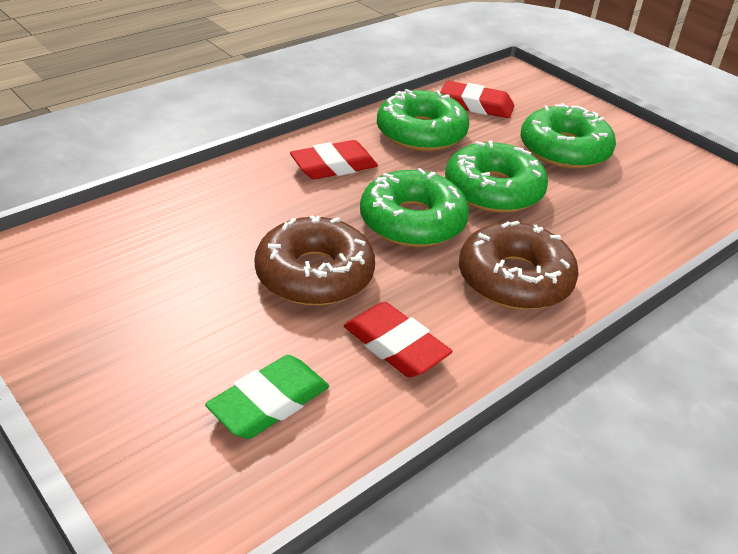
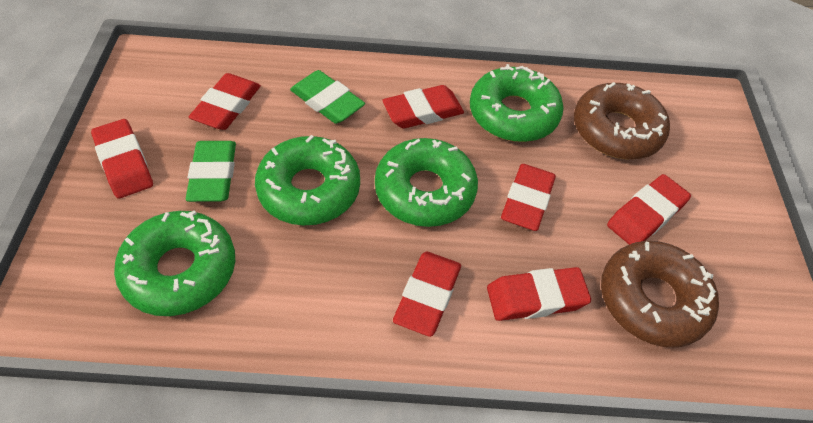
green eraser: [205,355,329,439] = 1 -> [186,141,236,202] [290,70,365,124] = 2
red eraser: [290,140,378,179] [344,302,452,378] [440,81,514,118] = 3 -> [91,119,153,198] [189,73,261,130] [382,85,464,129] [393,252,461,337] [487,267,591,321] [501,164,556,231] [607,174,691,245] = 7

